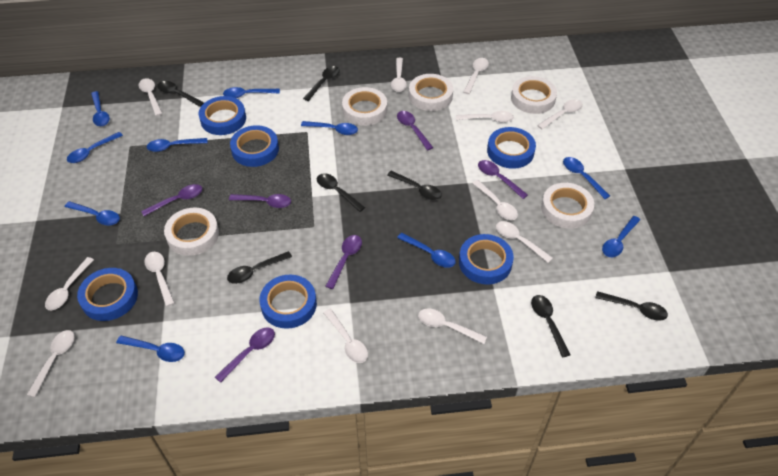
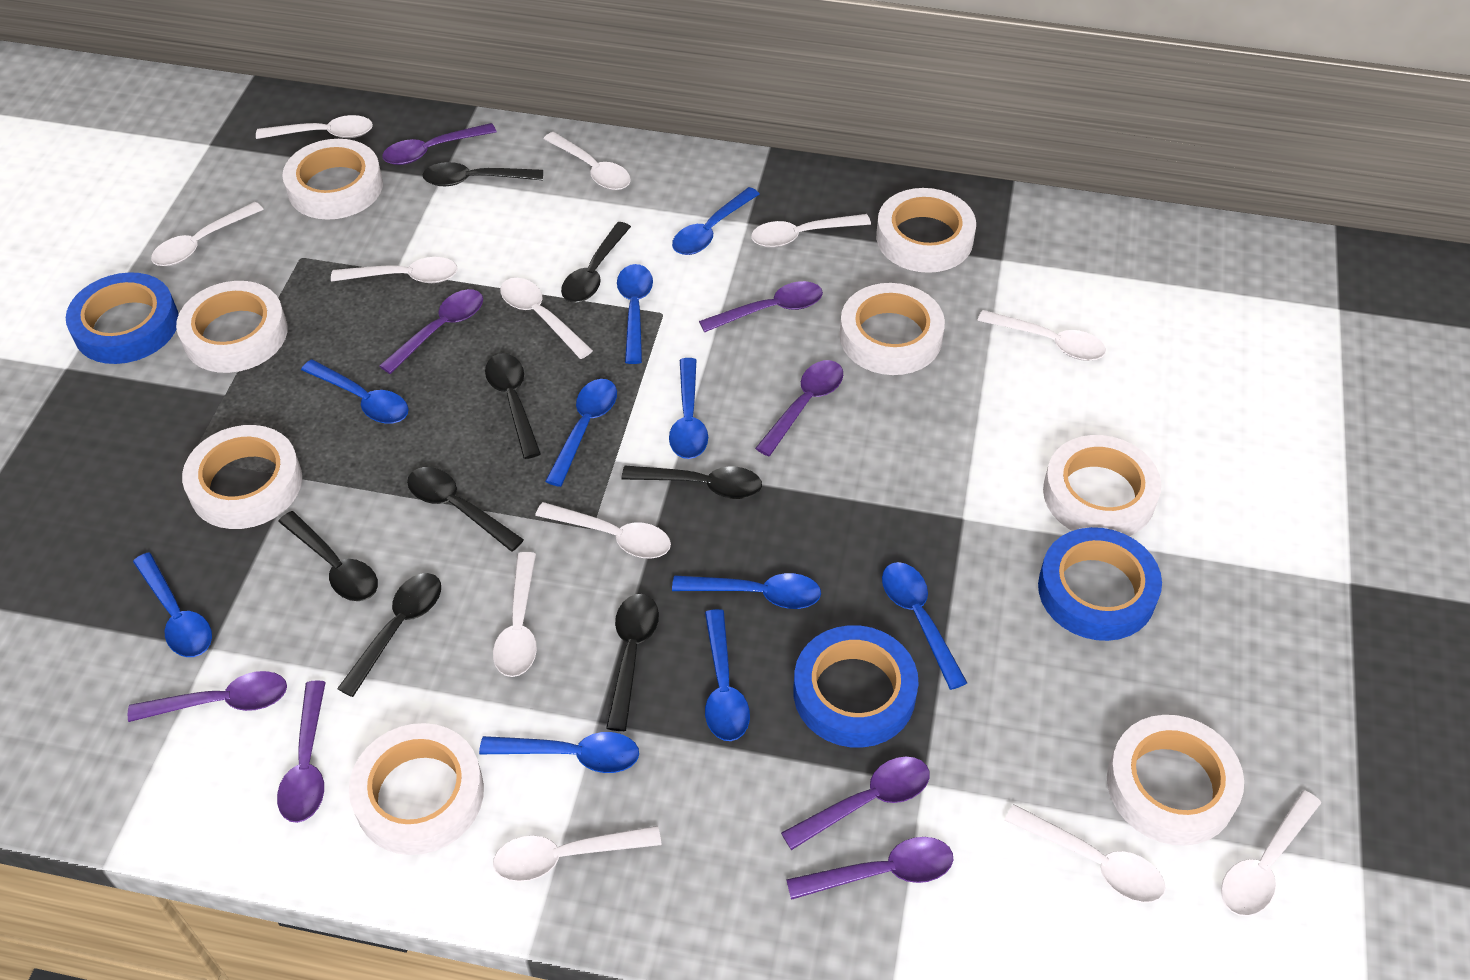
black spoon: [157,81,204,107] [227,251,292,284] [303,66,340,101] [317,173,365,212] [387,171,442,200] [531,295,570,358] [595,291,668,321] = 7 -> [278,511,378,601] [337,573,441,697] [407,467,524,552] [423,162,543,186] [485,353,541,459] [561,222,631,303] [606,594,659,731] [622,466,762,499] = 8
blue tape: [77,268,138,321] [199,96,246,135] [230,125,279,167] [259,275,317,329] [459,234,514,284] [487,127,536,169] = 6 -> [66,272,178,364] [794,625,919,748] [1038,527,1162,641] = 3
purple spoon: [141,184,202,216] [215,327,275,383] [229,194,291,208] [325,235,362,289] [397,111,433,150] [478,160,528,199] = 6 -> [128,671,287,722] [277,680,326,823] [379,289,483,374] [382,123,497,165] [699,281,823,332] [755,360,843,456] [781,757,930,850] [786,837,953,900] = 8
white tape: [164,207,219,256] [342,87,387,126] [409,74,453,111] [511,76,557,114] [541,183,594,229] = 5 -> [176,281,288,373] [182,425,302,529] [282,139,383,220] [349,723,484,855] [840,283,945,375] [876,188,976,273] [1043,435,1161,536] [1107,715,1244,846] = 8

